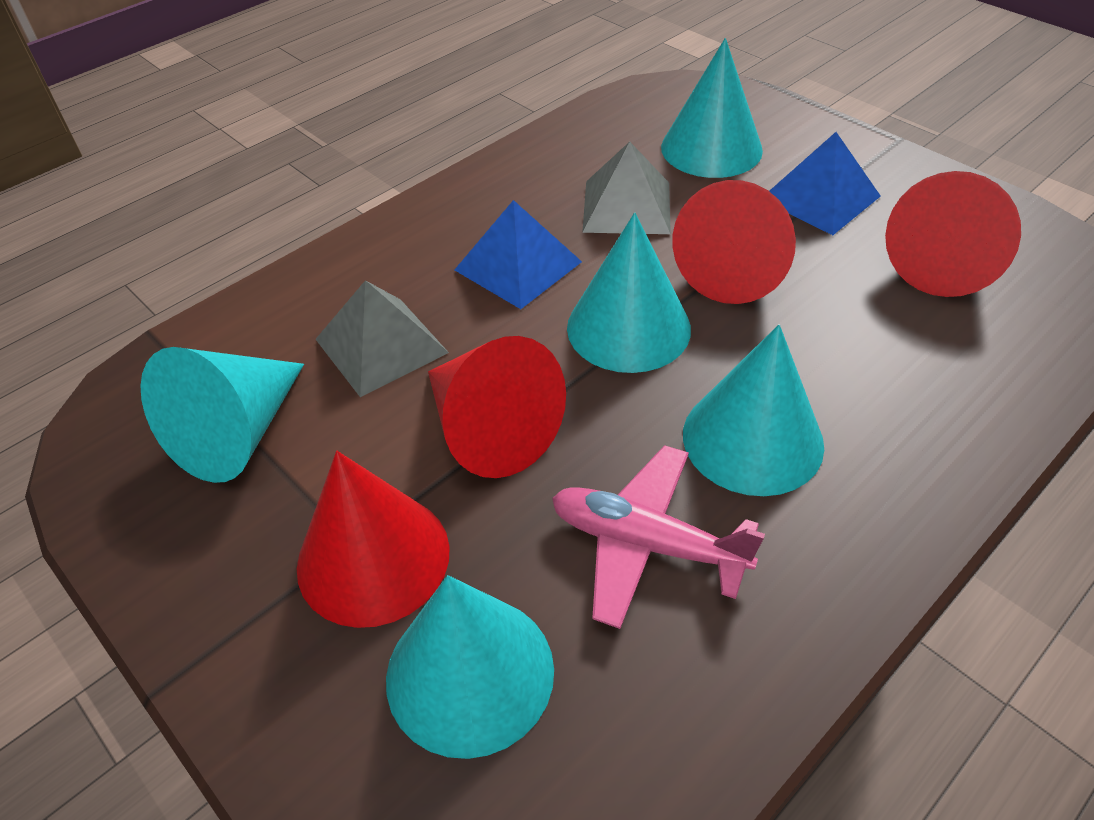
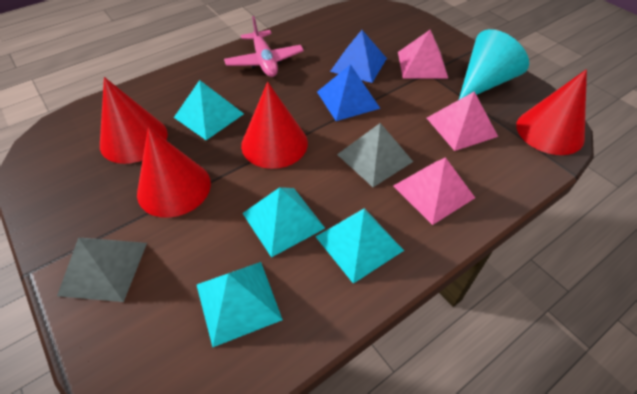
pink pyramid: none = 0 -> [393,157,475,225] [398,30,448,79] [427,92,498,151] = 3
turquoise cone: [140,347,304,483] [386,575,554,759] [567,213,691,373] [661,38,763,178] [683,324,824,496] = 5 -> [459,29,529,100] = 1
turquoise pyramid: none = 0 -> [174,80,244,140] [197,262,283,347] [242,187,325,258] [315,208,404,284] = 4

